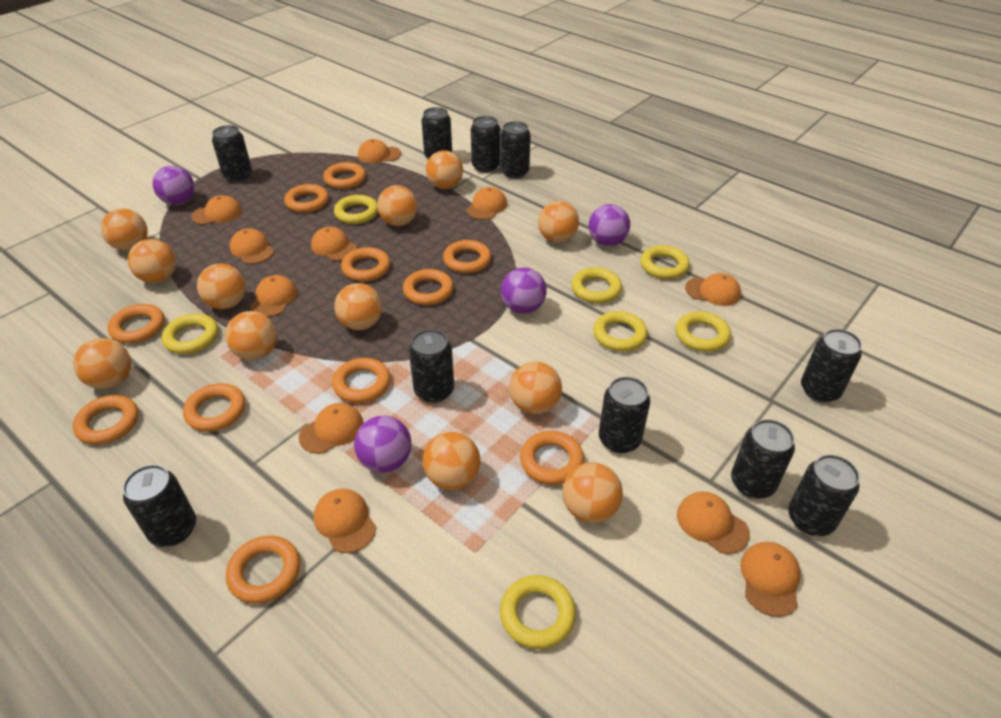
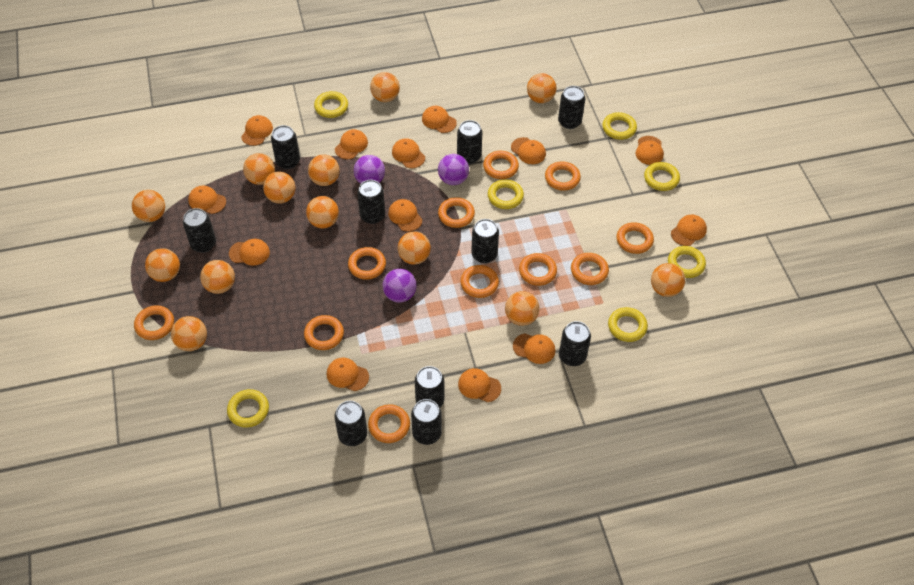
orange ball: [73,338,131,389] [101,208,148,251] [128,239,176,283] [197,264,246,309] [225,311,277,360] [335,283,382,330] [377,185,417,226] [423,432,480,490] [426,150,463,189] [509,362,562,414] [538,201,579,243] [562,462,623,523] = 12 -> [132,190,165,222] [145,248,180,282] [171,316,207,351] [200,260,235,294] [243,153,275,185] [263,171,295,204] [306,196,339,228] [308,154,340,186] [370,72,400,102] [398,231,431,265] [505,291,540,326] [527,73,557,103] [651,263,685,297] = 13
orange cap: [192,195,242,225] [230,228,274,264] [250,275,297,317] [299,403,363,454] [311,227,357,261] [314,489,376,553] [358,139,401,163] [467,187,507,220] [677,492,750,554] [685,273,741,306] [740,542,801,617] = 11 -> [188,186,226,214] [229,239,270,266] [241,115,273,146] [327,358,369,391] [335,129,368,159] [388,199,422,232] [392,138,425,168] [422,106,457,133] [458,368,501,402] [511,137,546,164] [513,333,555,364] [636,136,664,165] [671,215,707,246] = 13
purple ball: [153,166,195,205] [354,416,412,473] [501,268,547,314] [589,204,630,246] = 4 -> [353,155,385,184] [383,269,417,303] [438,154,469,185] = 3

